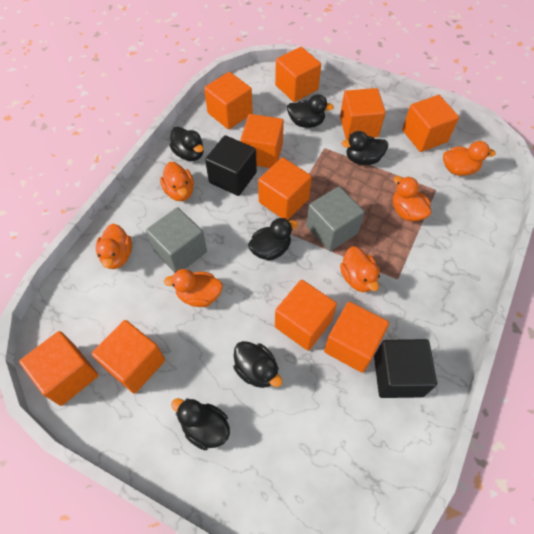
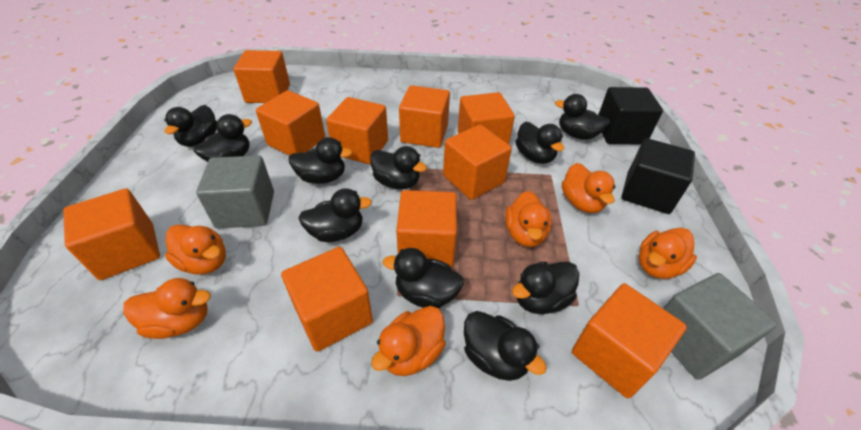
black duck: [170,127,204,161] [171,398,230,450] [233,341,282,388] [248,218,298,261] [287,94,334,128] [341,131,388,165] = 6 -> [164,105,217,147] [193,114,252,162] [289,137,353,184] [299,188,372,242] [370,146,427,189] [383,248,464,308] [464,311,547,381] [512,262,579,314] [515,122,564,164] [555,94,610,140] = 10

